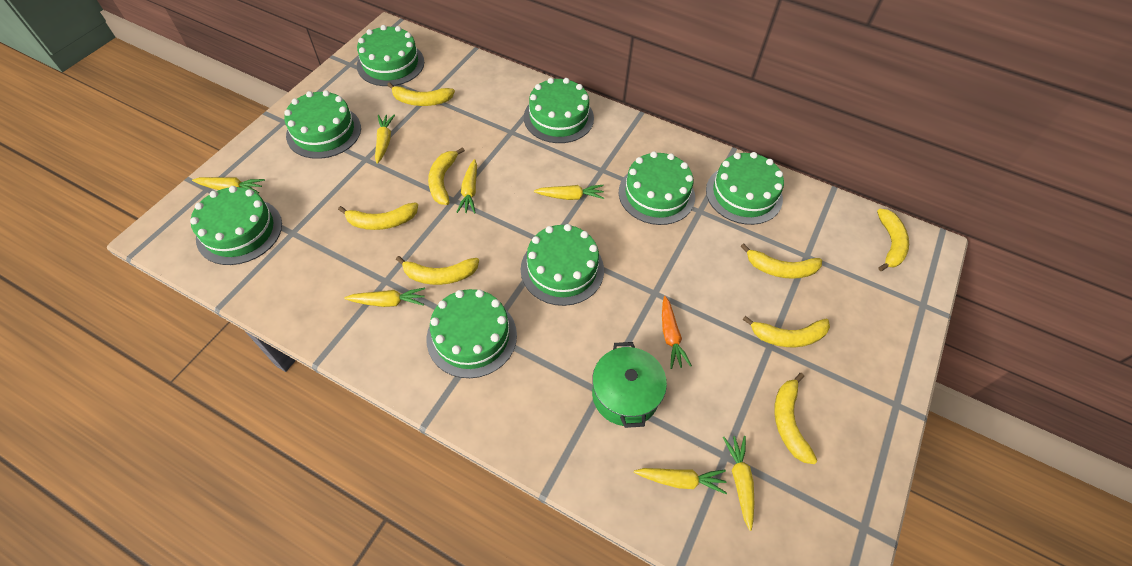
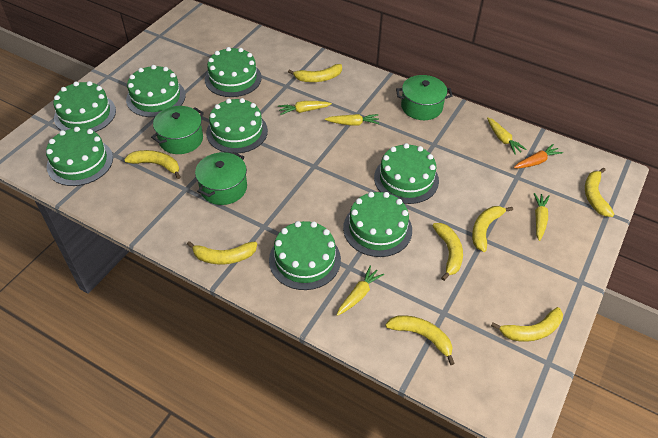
green pot: [592,342,667,428] = 1 -> [151,106,204,154] [195,152,247,205] [396,75,452,120] = 3
yellow carrot: [192,177,265,194] [344,288,425,307] [375,115,395,164] [457,159,477,214] [534,185,604,200] [634,468,727,494] [723,436,754,531] = 7 -> [278,101,332,115] [325,114,380,126] [337,266,384,316] [487,117,527,155] [534,193,550,241] = 5

